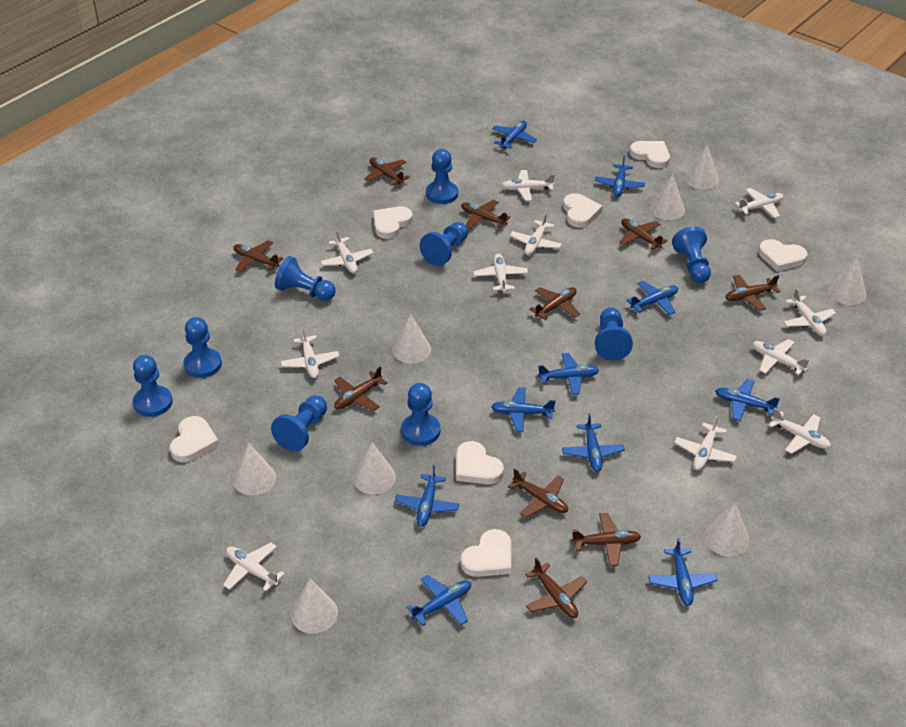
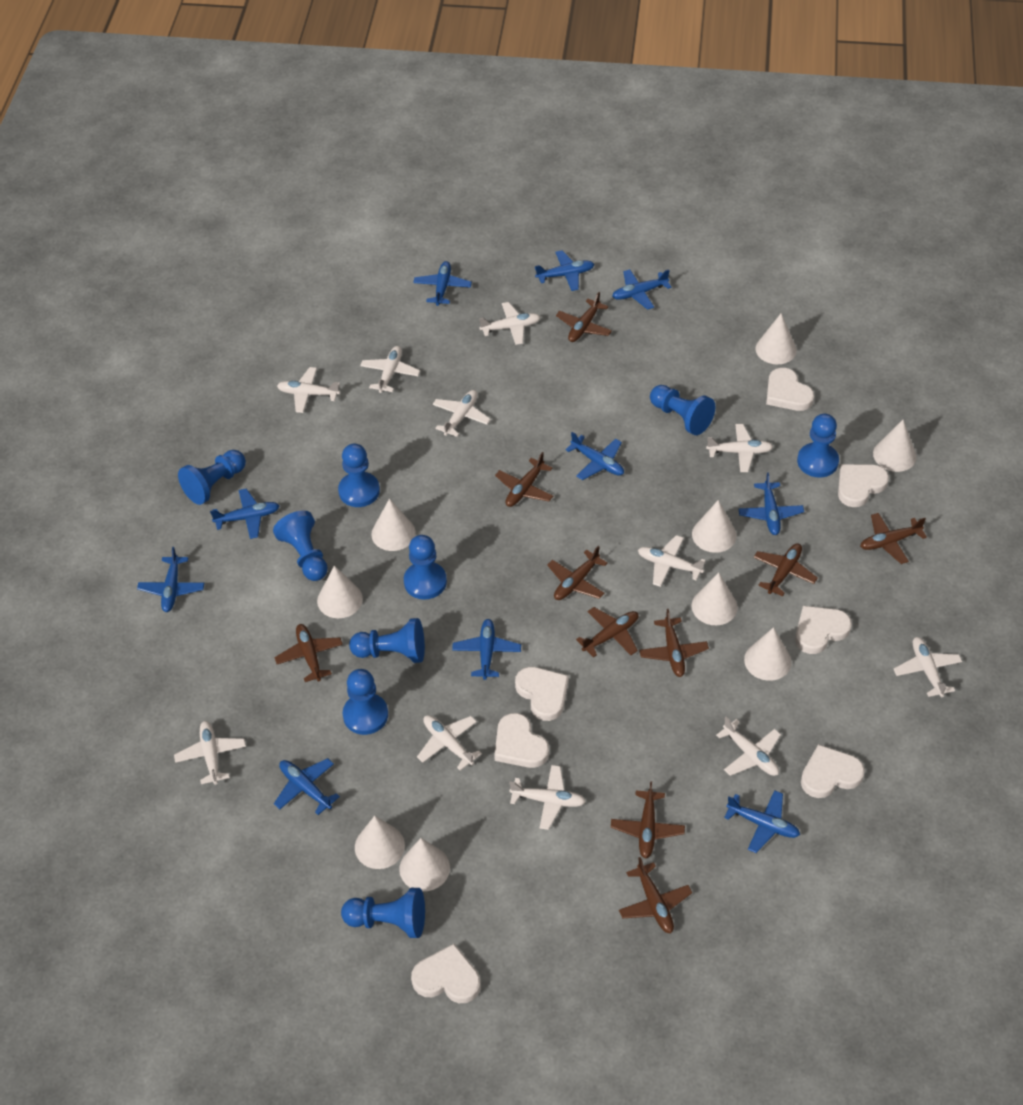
white cone: [233,443,276,496] [291,578,338,634] [353,442,396,494] [392,314,431,363] [650,174,685,220] [685,144,719,190] [704,503,750,557] [828,257,867,305] = 8 -> [317,566,363,618] [355,816,405,869] [371,499,416,551] [399,838,450,891] [692,500,737,553] [692,572,738,625] [744,627,792,681] [755,313,797,364] [873,420,917,472] = 9

